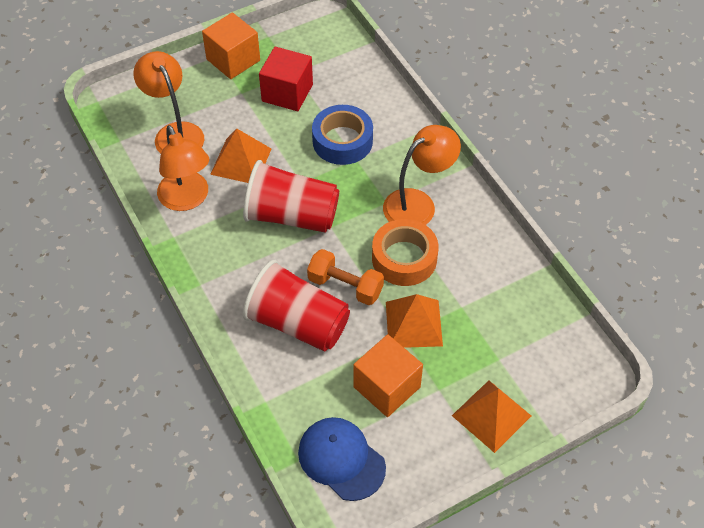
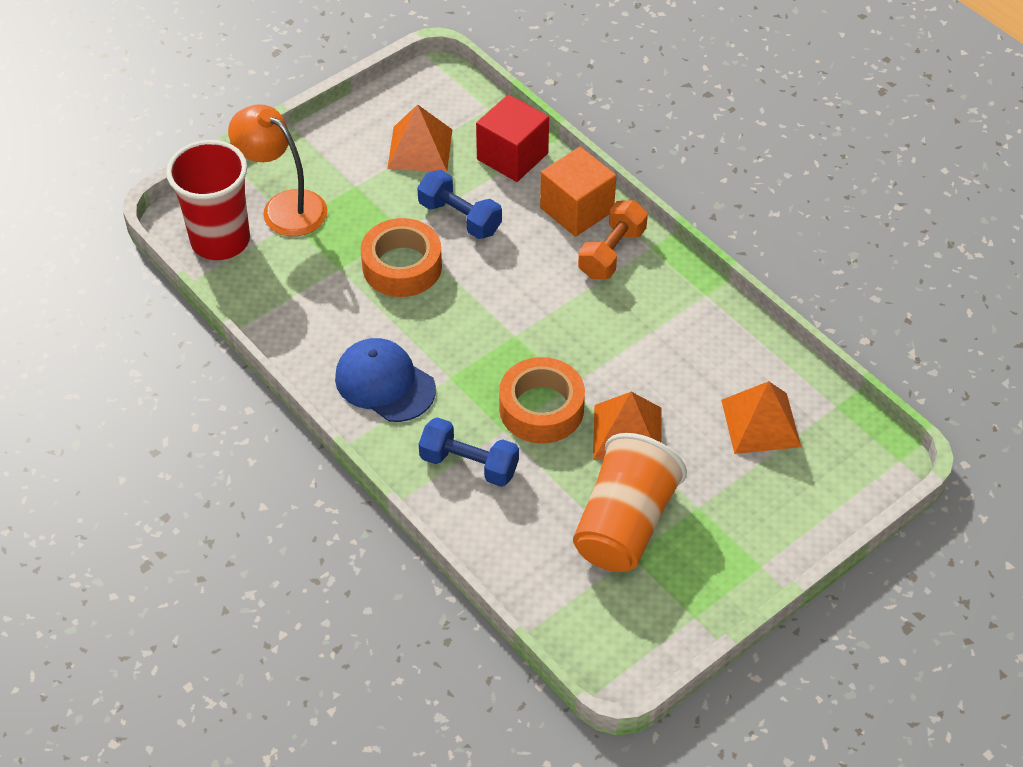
blue dumbbell: none = 0 -> [417,170,502,239] [419,417,519,487] = 2
blue tape: [312,105,373,165] = 1 -> none = 0
orange cube: [202,12,260,79] [353,334,423,417] = 2 -> [540,147,616,237] = 1
orange cup: none = 0 -> [573,433,687,572] = 1
orange lamp: [133,51,204,154] [157,125,209,211] [383,125,461,225] = 3 -> [228,104,327,236] = 1
orange tape: [372,219,438,286] = 1 -> [361,218,442,297] [499,357,585,443] = 2
red cup: [243,160,339,233] [243,259,350,352] = 2 -> [166,140,250,260] = 1

